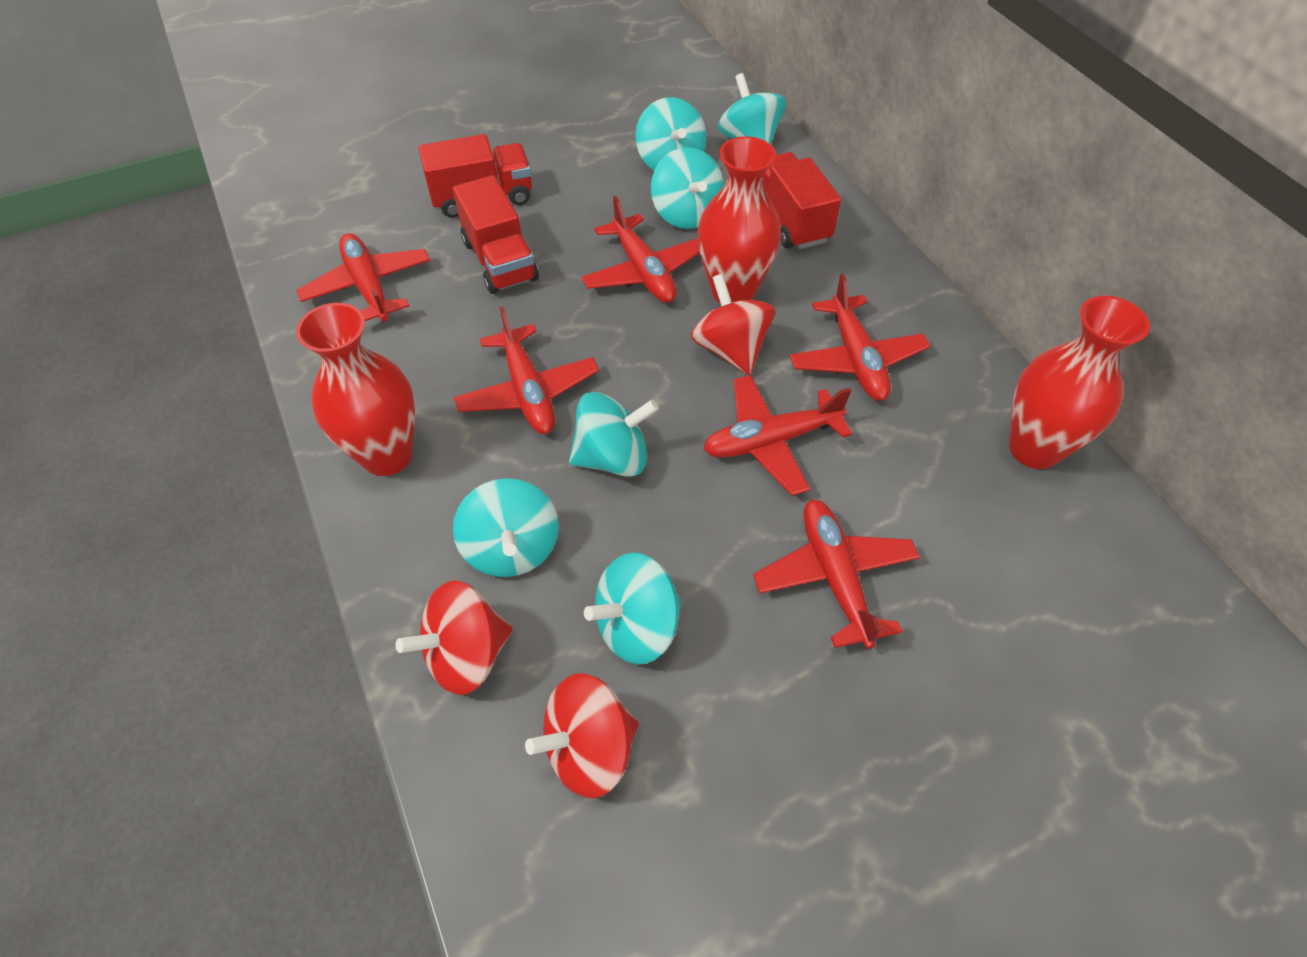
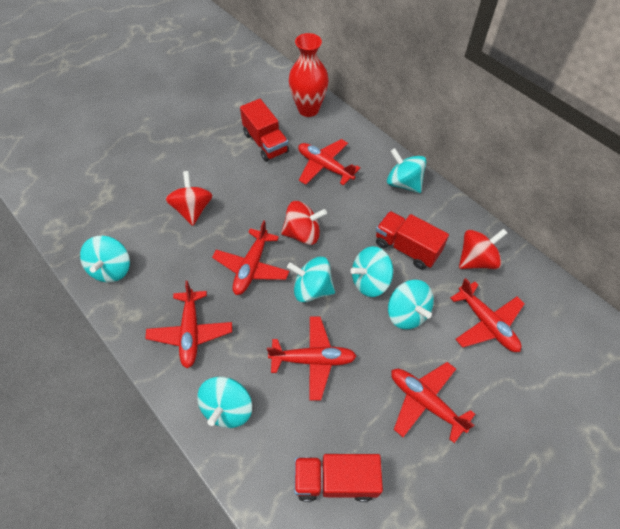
red vase: [296,303,415,476] [698,136,781,304] [1009,296,1150,469] = 3 -> [289,33,329,117] = 1

